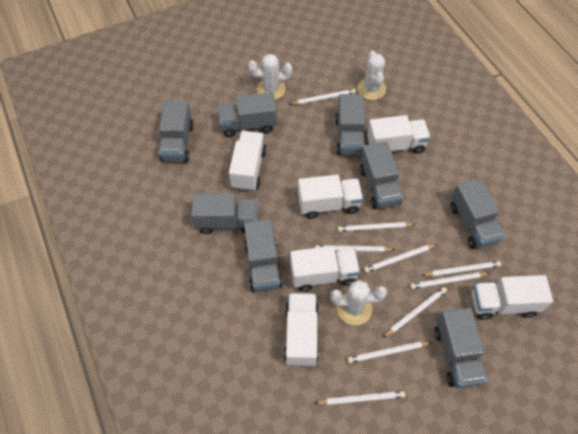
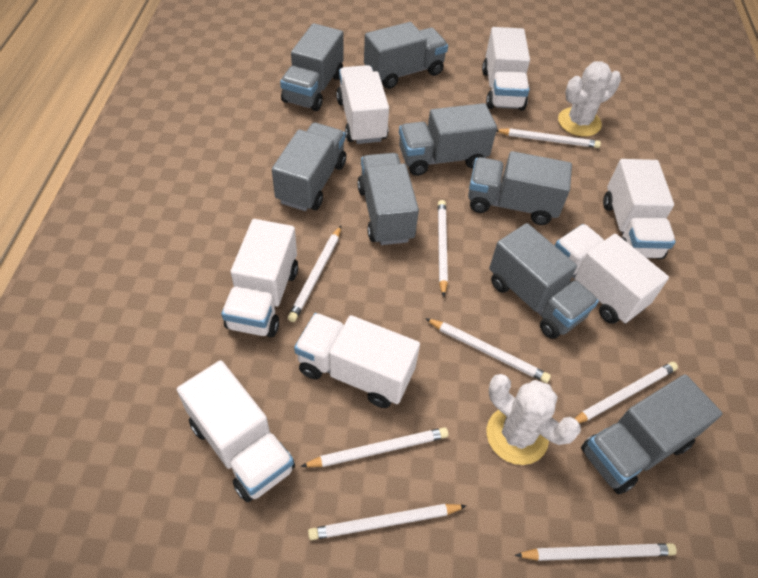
white cactus: [248,54,292,100] [330,280,387,325] [357,51,386,100] = 3 -> [487,374,581,465] [558,62,621,137] = 2
white pencil: [290,89,356,105] [315,245,395,252] [315,391,405,405] [338,222,415,232] [348,342,432,363] [364,244,437,273] [383,287,447,338] [410,272,490,289] [421,261,501,277] = 9 -> [288,226,341,322] [301,427,448,467] [308,504,466,540] [425,318,551,383] [438,200,448,297] [496,128,601,148] [515,543,677,561] [575,362,678,423] = 8
white truck: [229,131,267,191] [284,293,319,366] [290,246,360,291] [298,175,363,219] [367,115,431,154] [472,275,553,320] = 6 -> [177,360,295,502] [221,219,298,337] [294,313,420,408] [336,65,389,144] [482,27,530,110] [555,224,669,324] [603,159,676,259] = 7

